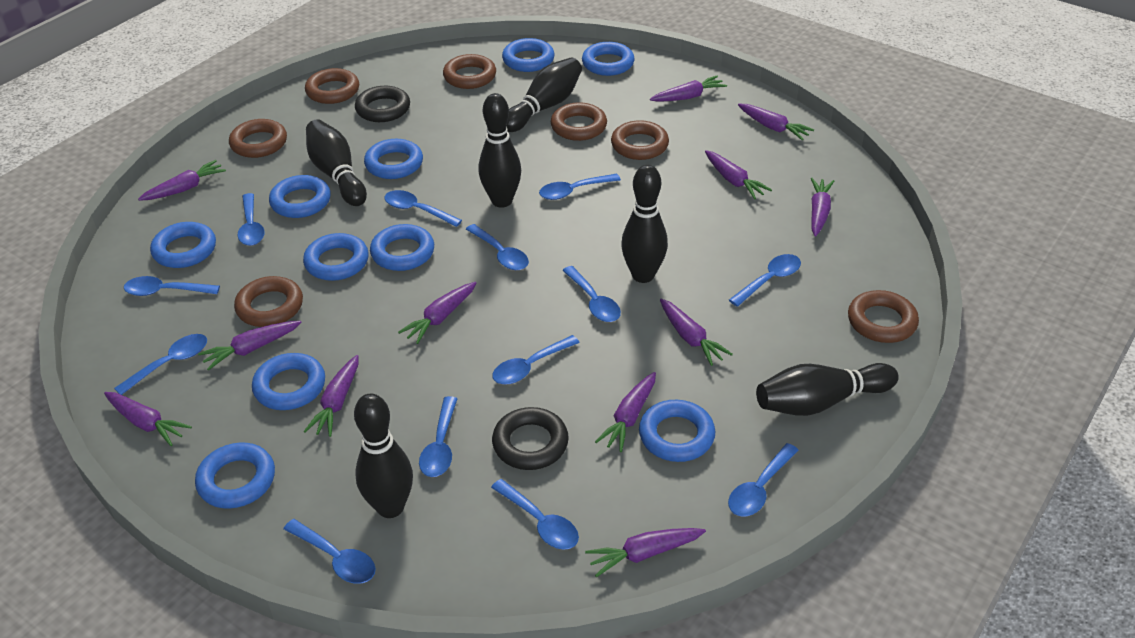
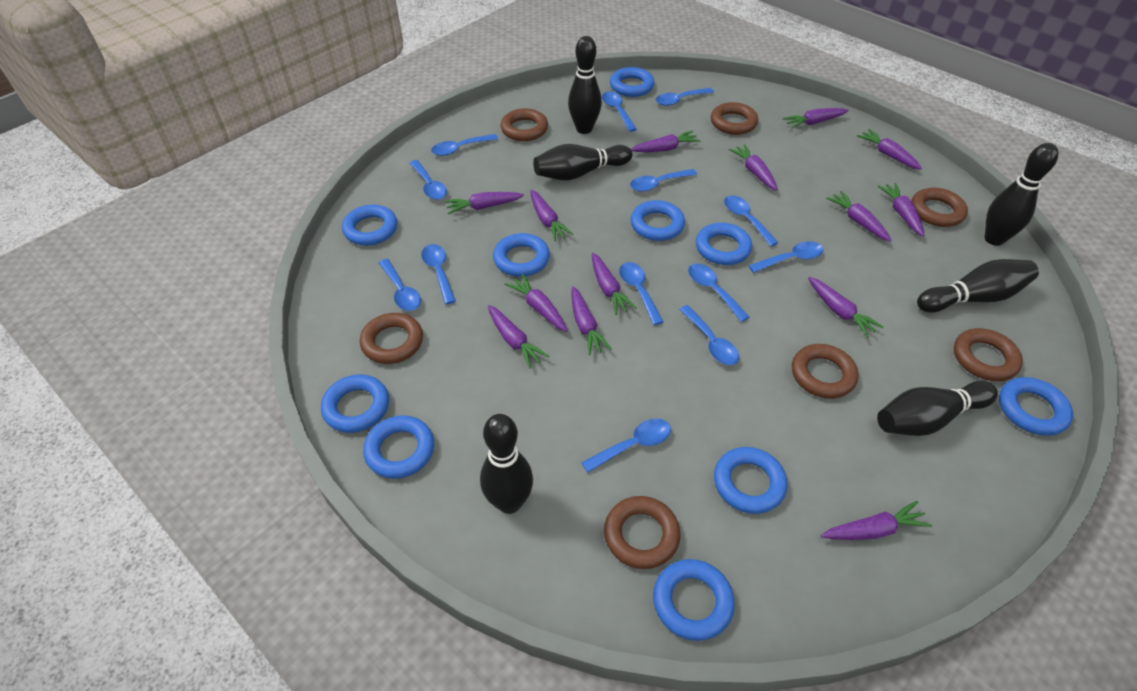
black ring: [355,86,410,122] [492,407,569,470] = 2 -> none = 0
purple carrot: [104,392,192,446] [138,160,226,201] [198,321,302,371] [304,355,358,437] [398,282,476,344] [585,528,706,577] [595,372,656,452] [650,76,727,102] [660,299,733,366] [705,150,772,199] [738,104,814,140] [811,178,834,236] = 12 -> [445,192,524,214] [488,305,550,368] [505,274,568,332] [530,190,574,241] [571,286,612,355] [592,253,637,315] [631,130,701,152] [729,144,778,191] [783,108,849,129] [808,277,883,338] [821,501,932,540] [826,191,892,242] [857,129,922,170] [878,183,924,237] = 14

